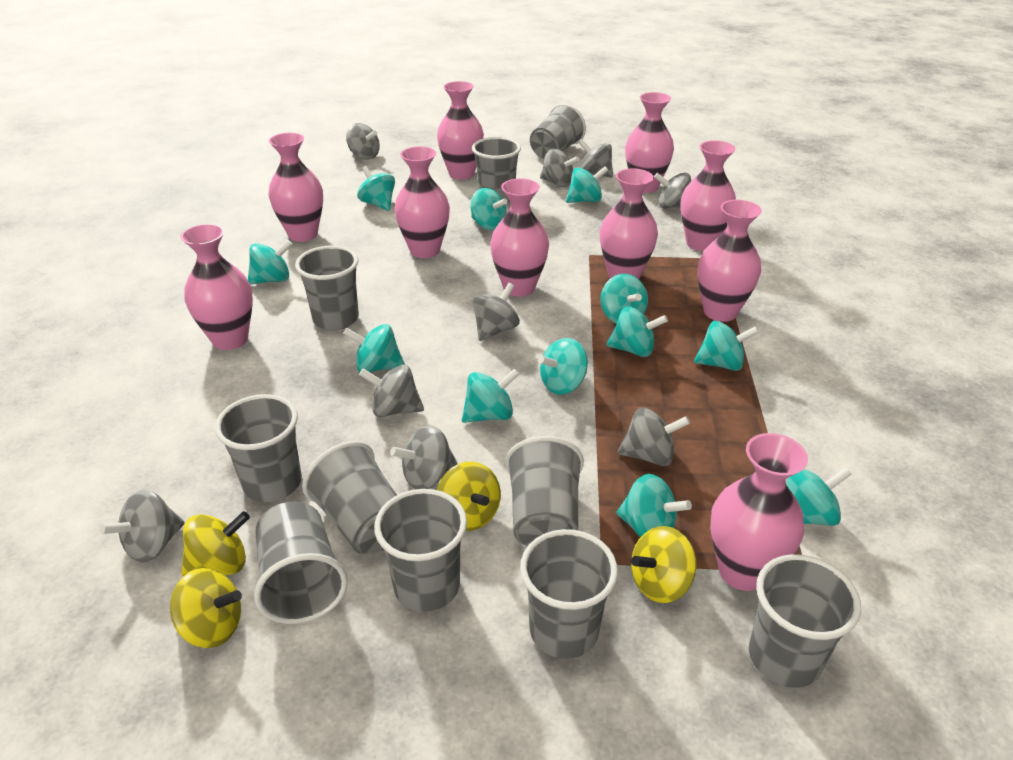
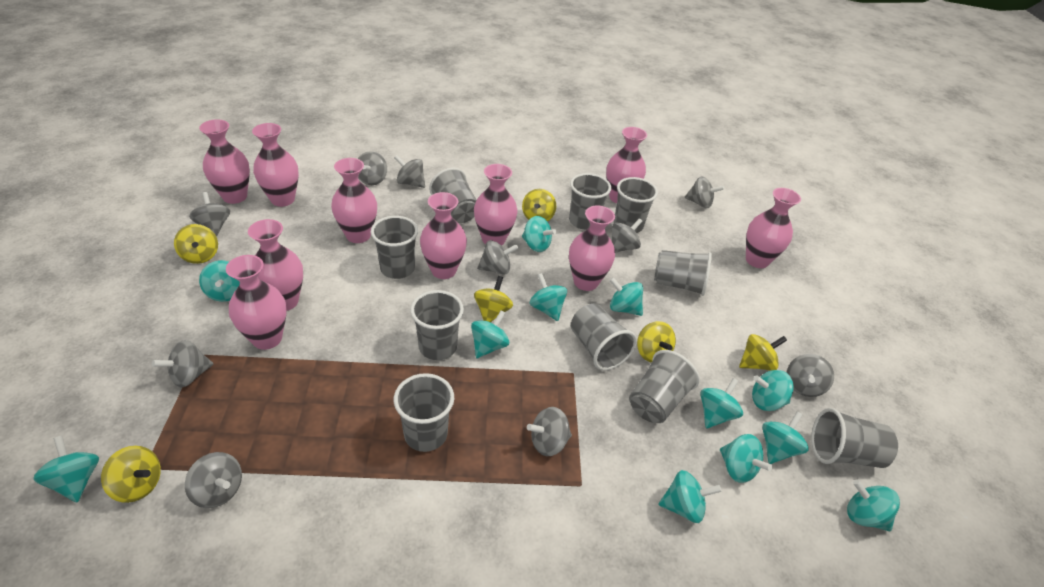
grey spinning top: [100,490,185,562] [346,123,380,160] [359,365,424,417] [390,425,458,489] [473,283,520,341] [540,149,579,187] [578,139,613,178] [618,407,690,466] [654,173,691,209] = 9 -> [152,340,213,387] [185,452,242,508] [189,192,230,236] [358,151,387,185] [394,155,425,188] [477,240,518,275] [527,407,572,456] [611,218,642,253] [684,177,724,208] [787,354,834,397] = 10
yellow spinning top: [170,568,242,648] [181,511,250,576] [437,462,501,531] [631,526,696,603] = 4 -> [101,446,161,503] [174,224,218,264] [474,276,513,322] [522,189,556,221] [637,321,676,362] [739,334,787,371] = 6

